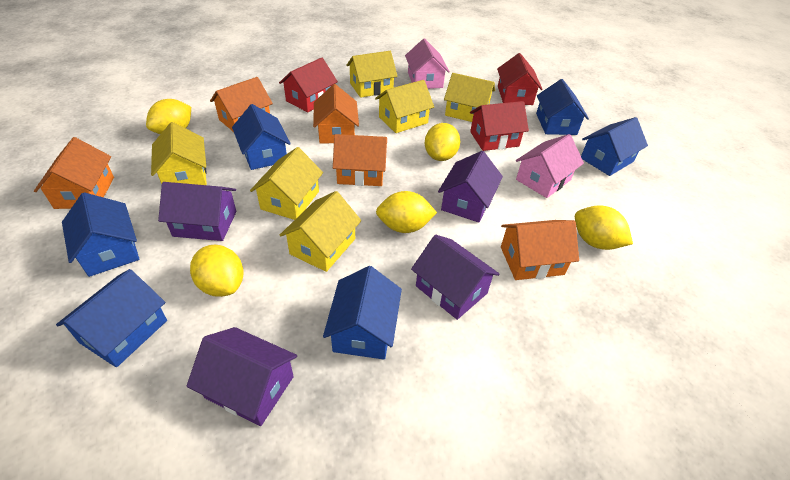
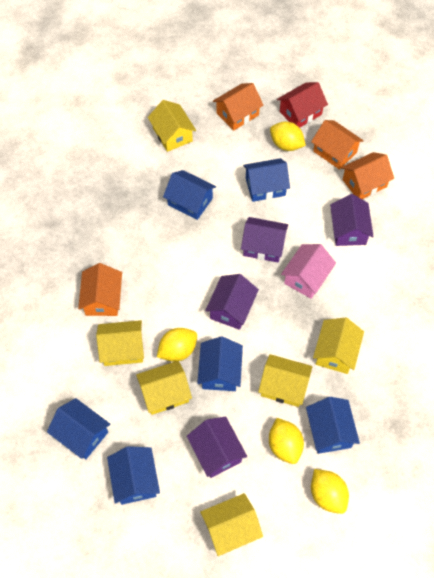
orange house: [34,137,114,209] [210,77,273,132] [313,84,359,144] [333,134,387,186] [501,220,579,280] = 5 -> [78,263,122,316] [213,83,264,131] [311,120,364,170] [341,152,394,199] = 4
pink house: [405,38,450,89] [516,134,584,198] = 2 -> [281,244,336,299] = 1
red house: [279,58,338,112] [470,101,529,151] [497,53,543,105] = 3 -> [277,82,328,128] = 1
yellow lemon: [146,99,191,134] [190,245,243,297] [376,191,437,233] [425,123,460,161] [575,205,633,250] = 5 -> [157,328,197,362] [269,418,304,464] [270,121,306,151] [311,469,349,514] = 4

